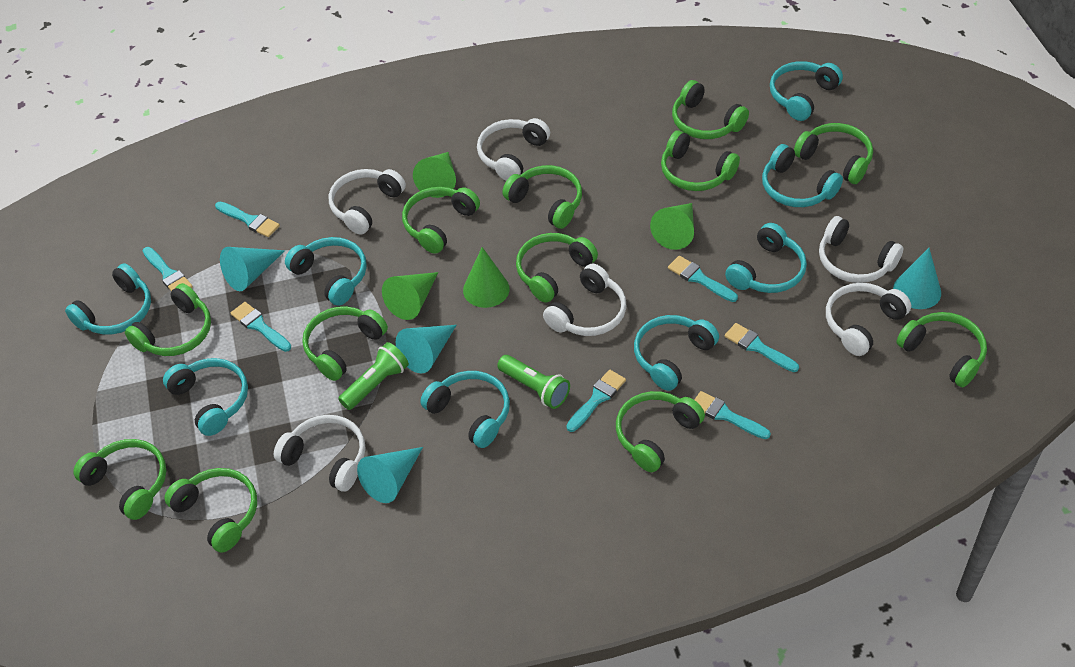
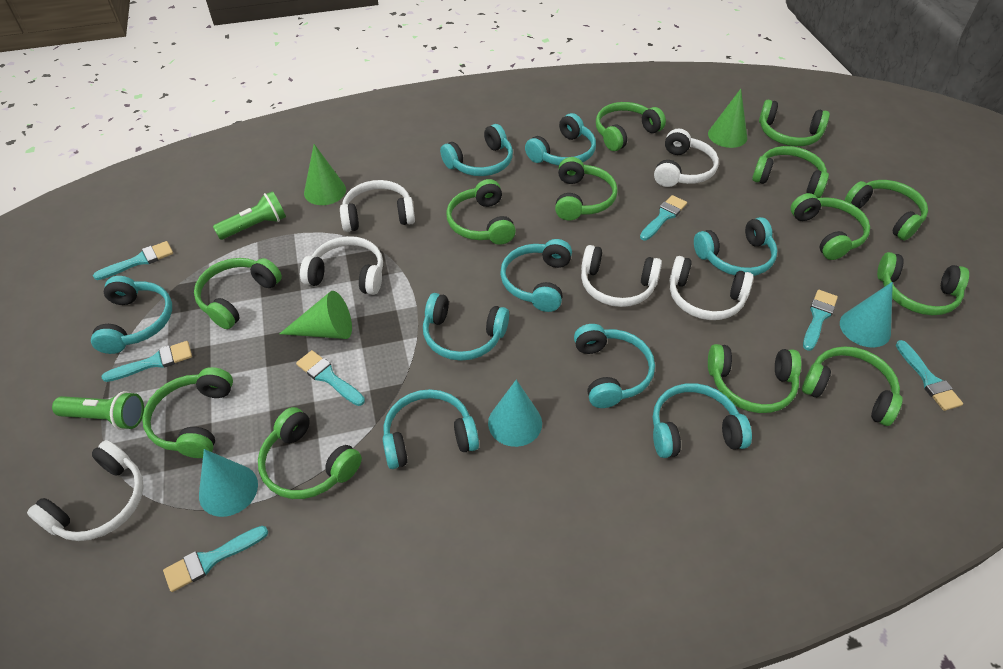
green cone: [382,272,438,320] [413,152,456,198] [463,247,510,308] [650,203,694,250] = 4 -> [279,291,352,339] [304,144,346,205] [708,89,747,148] = 3
green headphones: [73,439,166,520] [125,283,211,356] [164,468,257,553] [302,306,388,381] [402,187,480,254] [502,165,582,229] [516,233,598,303] [616,391,705,472] [661,130,740,191] [672,80,749,139] [794,123,873,184] [897,312,987,387] = 12 -> [142,367,233,458] [194,258,282,329] [258,407,362,499] [446,179,516,245] [555,157,618,220] [596,102,666,151] [708,344,801,413] [752,146,829,198] [759,100,830,146] [791,193,870,260] [802,346,903,426] [845,180,928,241] [877,252,969,315] = 13
turquoise cone: [220,247,285,291] [357,447,423,503] [396,325,457,373] [893,248,941,309] = 4 -> [199,449,258,517] [488,379,542,447] [840,282,893,348] = 3
turquoise headphones: [65,263,151,335] [163,358,248,436] [285,237,367,306] [420,371,510,448] [634,315,719,391] [725,223,807,293] [762,144,843,207] [770,61,843,121] = 8 -> [91,276,172,354] [382,389,479,469] [423,293,509,361] [440,124,513,176] [500,239,572,312] [525,113,596,166] [574,324,655,408] [653,383,752,458] [694,217,778,276] = 9

